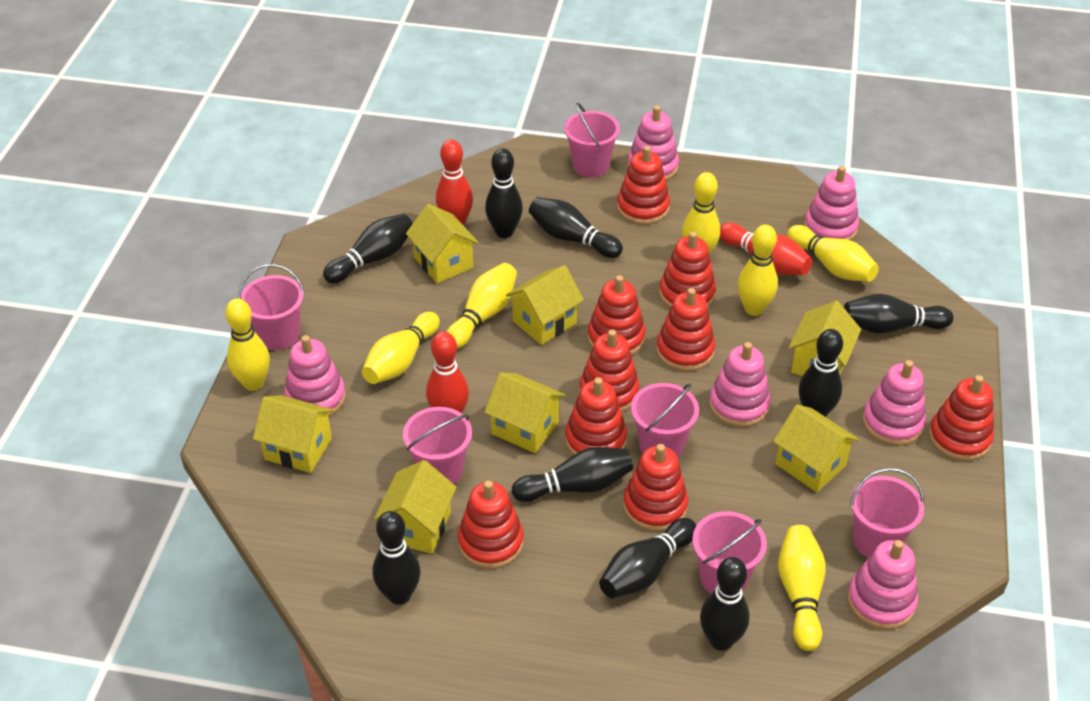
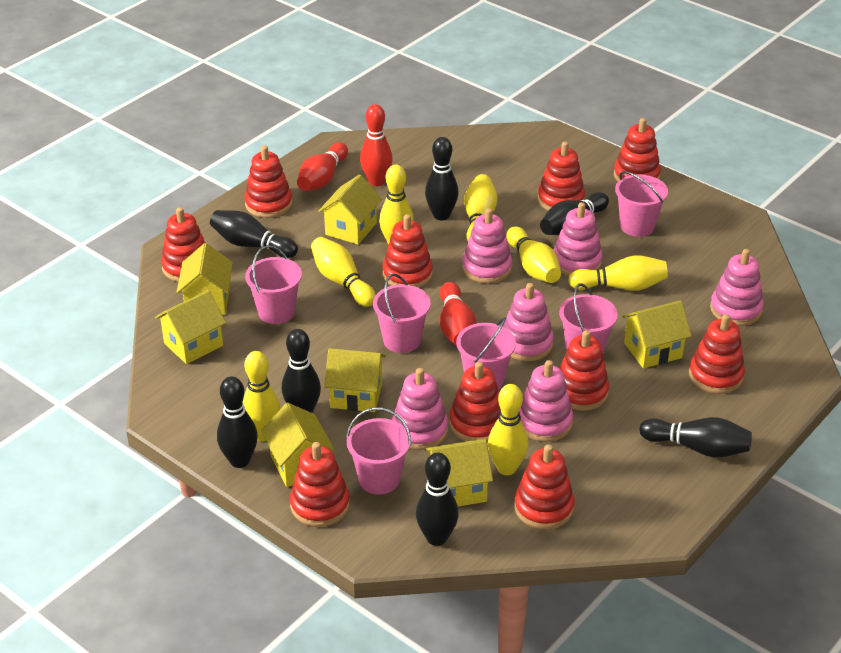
black bowling pin: [323,213,413,283] [373,511,421,605] [485,148,523,238] [512,447,633,502] [529,197,623,258] [599,518,696,598] [700,557,750,650] [799,329,843,417] [844,294,953,334] = 9 -> [210,210,298,258] [217,377,258,468] [282,329,321,413] [416,453,459,546] [425,137,459,220] [540,192,609,235] [639,417,752,458] = 7
red stacking toy: [458,480,524,569] [565,377,627,455] [580,329,640,412] [588,275,646,355] [617,146,670,225] [623,444,688,532] [656,288,715,371] [659,231,716,308] [929,375,994,461] = 9 -> [161,207,205,282] [245,146,293,218] [290,442,350,527] [383,214,433,288] [449,362,501,442] [514,444,574,530] [537,141,585,211] [560,330,609,411] [614,118,661,182] [689,314,745,394] = 10

